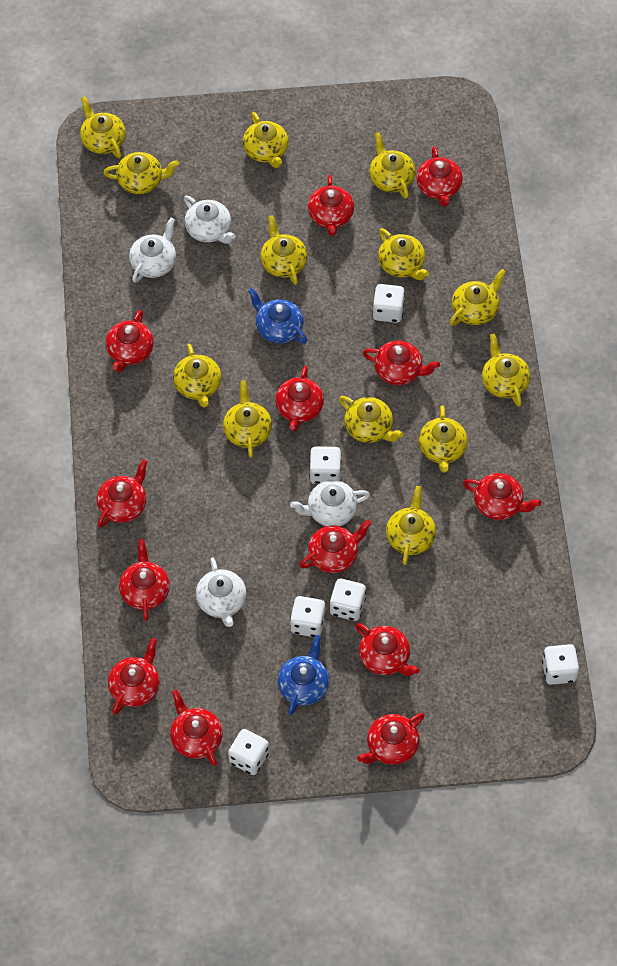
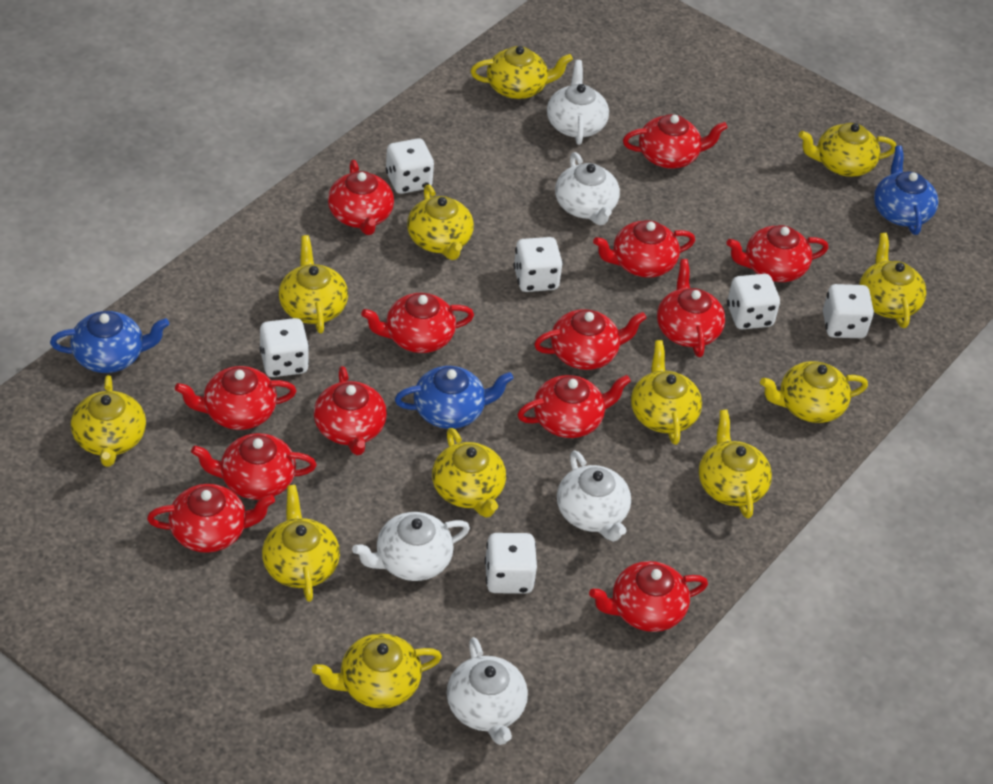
blue teapot: [248,288,307,343] [278,635,329,715] = 2 -> [50,311,169,373] [395,366,514,429] [874,146,939,235] = 3
white teapot: [129,218,176,283] [184,196,235,244] [196,558,246,627] [290,480,370,526] = 4 -> [352,512,470,581] [447,637,528,745] [547,60,609,145] [555,152,620,225] [557,450,631,542] = 5
yellow teapot: [80,96,126,158] [103,152,179,194] [173,344,221,407] [223,381,272,458] [243,112,288,168] [261,215,307,285] [339,396,404,443] [369,132,416,198] [378,228,429,280] [386,486,436,565] [419,405,468,473] [450,269,506,326] [482,333,530,406] = 13 -> [71,375,146,467] [262,485,340,602] [279,235,348,334] [312,633,442,709] [407,185,474,260] [432,428,506,518] [471,46,573,99] [631,340,702,445] [699,410,772,519] [760,361,868,423] [799,123,896,177] [860,233,927,328] = 12

